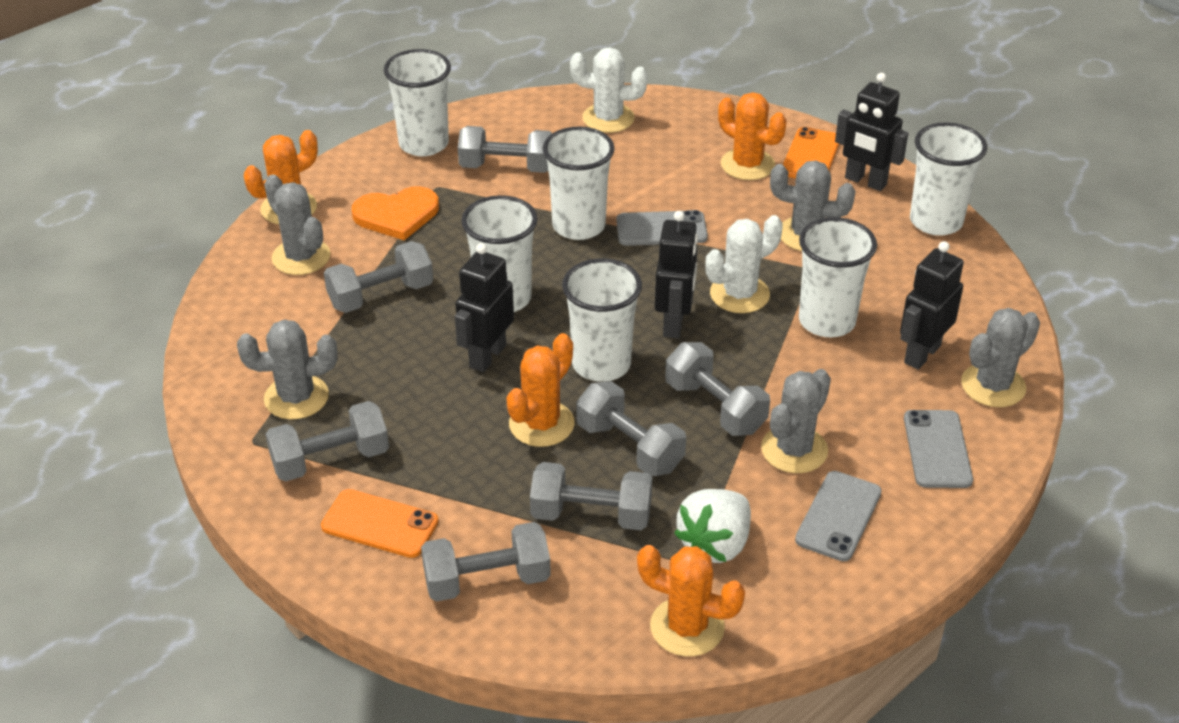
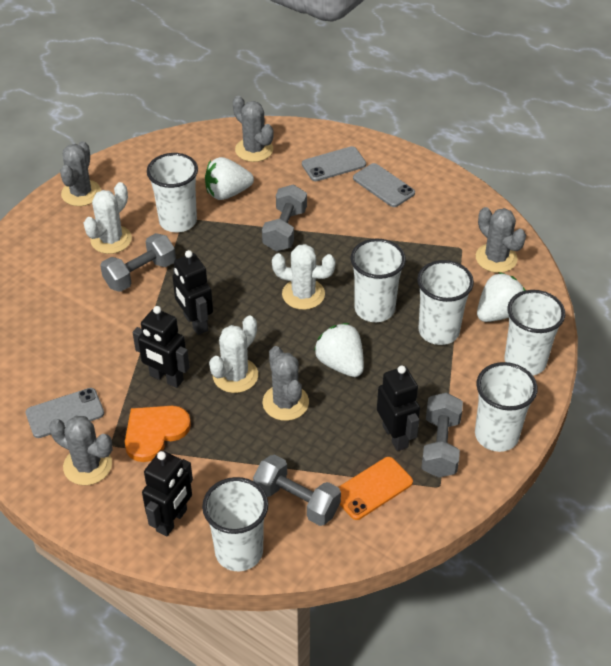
grey dumbbell: [266,401,389,481] [324,241,433,313] [421,522,551,602] [458,126,552,173] [530,462,652,530] [576,381,686,476] [665,342,770,436] = 7 -> [100,233,176,292] [253,454,341,526] [262,184,307,251] [422,392,463,478] = 4
orange cactus: [244,130,318,224] [506,333,575,447] [637,545,745,657] [718,92,786,180] = 4 -> none = 0
orange phone: [321,489,439,558] [783,127,839,178] = 2 -> [339,457,413,520] = 1
white cactus: [570,47,648,133] [705,215,783,313] = 2 -> [84,182,132,254] [209,315,258,393] [272,244,336,310] = 3
white strawberry: [674,489,751,563] = 1 -> [205,157,254,200] [314,323,364,377] [477,272,525,322] = 3

